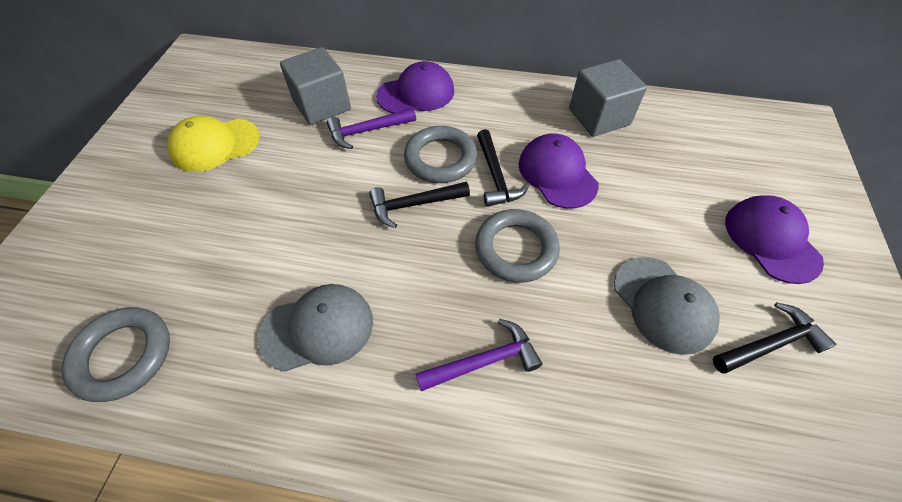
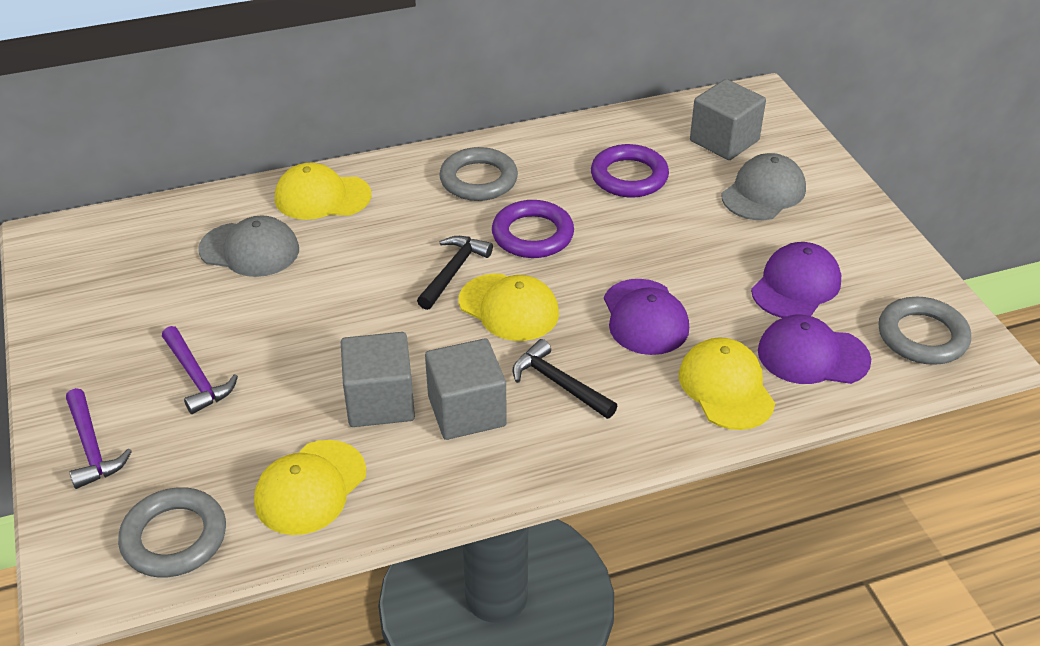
black hammer: [369,182,470,228] [477,129,529,207] [713,302,837,373] = 3 -> [417,236,493,310] [513,339,617,419] = 2
grey cube: [280,47,351,125] [569,59,647,137] = 2 -> [341,332,415,427] [425,338,507,440] [690,79,766,160] = 3
purple ring: none = 0 -> [492,200,574,258] [591,144,669,197] = 2
yellow cap: [167,116,260,172] = 1 -> [254,440,366,535] [275,163,371,220] [459,274,559,341] [679,337,775,430] = 4

